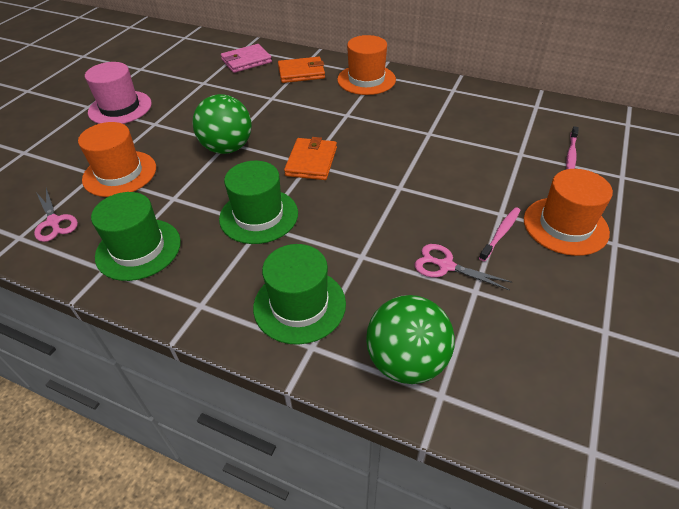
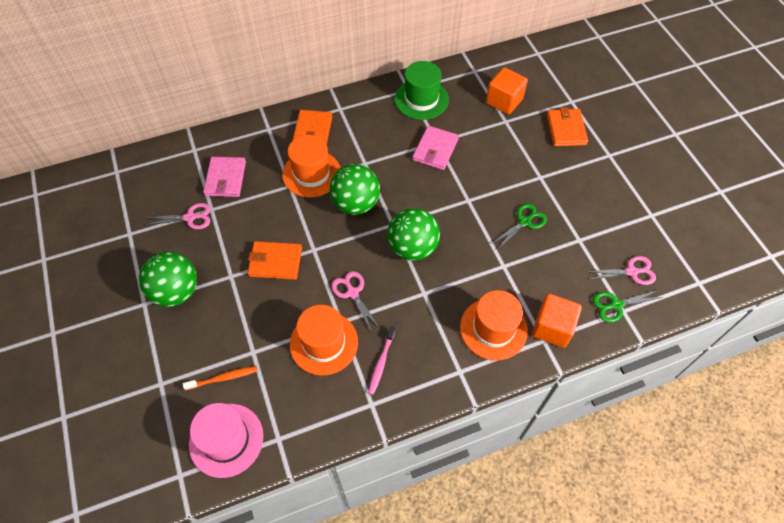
green ball: [192,94,252,154] [366,295,455,384] = 2 -> [139,252,197,307] [329,164,380,215] [387,208,440,261] = 3
green hat: [91,192,181,281] [219,161,298,244] [253,244,346,345] = 3 -> [395,61,449,120] = 1
green scissors: none = 0 -> [491,203,547,250] [593,290,664,323] = 2
orange cube: none = 0 -> [486,67,528,115] [532,294,582,348] = 2
orange toothbrush: none = 0 -> [183,366,258,390] = 1
orange wallet: [278,57,325,83] [284,137,337,180] = 2 -> [247,241,302,280] [292,110,332,145] [547,107,588,146] = 3
pink scissors: [34,188,78,242] [415,244,512,291] = 2 -> [144,203,211,229] [331,271,379,332] [585,256,656,285] = 3
pink toothbrush: [479,207,521,262] [566,126,579,169] = 2 -> [368,327,395,395] = 1
pink wallet: [221,44,272,73] = 1 -> [203,157,246,197] [412,126,459,170] = 2

